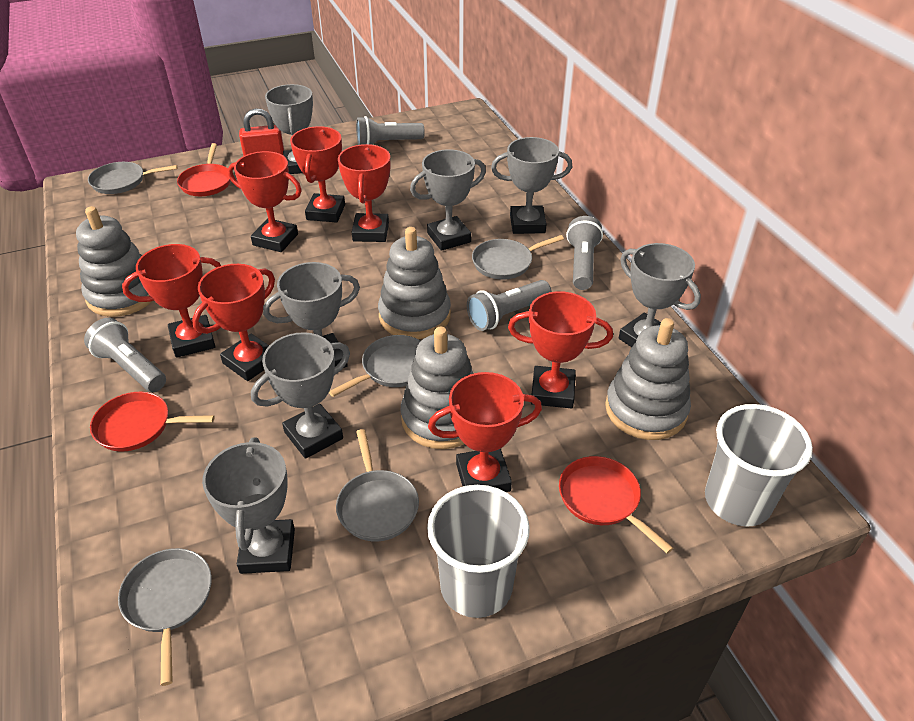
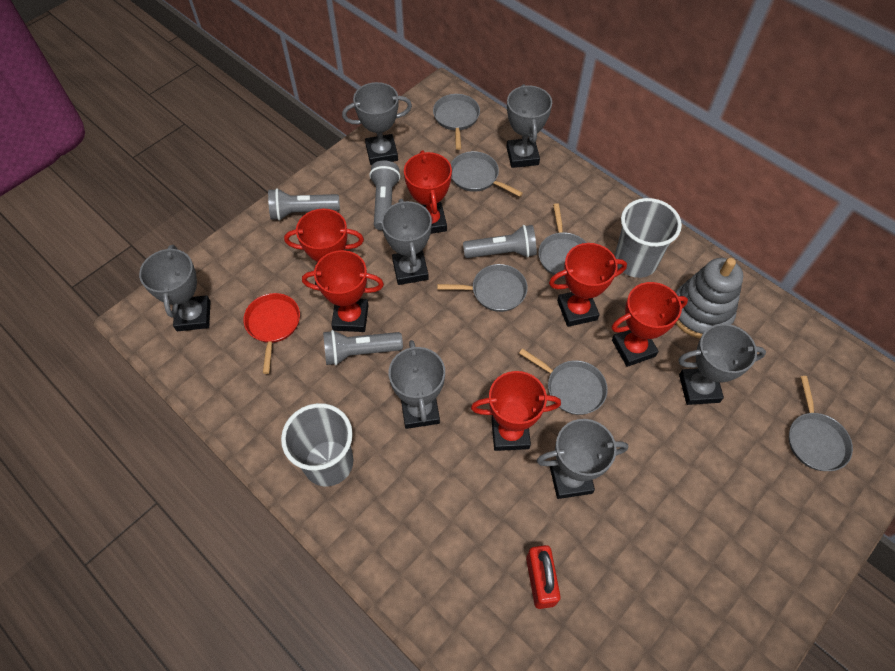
grey pan: [88,162,178,194] [118,548,212,686] [329,335,420,397] [336,429,419,541] [472,235,564,280] = 5 -> [433,94,480,150] [437,264,528,312] [451,151,523,197] [519,348,608,415] [538,203,587,278] [789,376,853,471] = 6
grey stacking toy: [76,206,152,317] [378,227,451,339] [401,327,474,449] [605,318,691,440] = 4 -> [676,258,743,338] = 1
red pan: [90,392,214,452] [177,143,231,196] [559,456,673,554] = 3 -> [243,293,300,374] = 1
red trophy: [122,244,221,358] [192,264,275,381] [228,151,302,252] [290,126,345,223] [338,144,390,242] [428,372,542,492] [508,291,613,409] = 7 -> [284,209,364,285] [302,250,384,332] [404,150,452,234] [471,371,561,451] [549,243,627,327] [611,282,688,367] = 6

